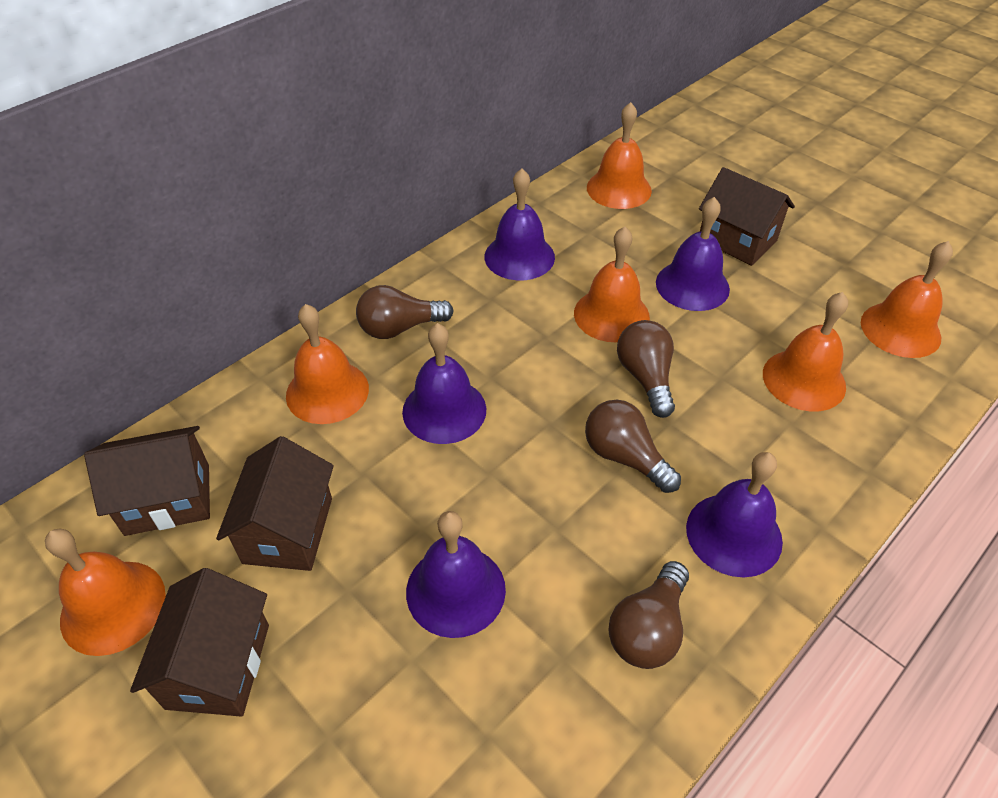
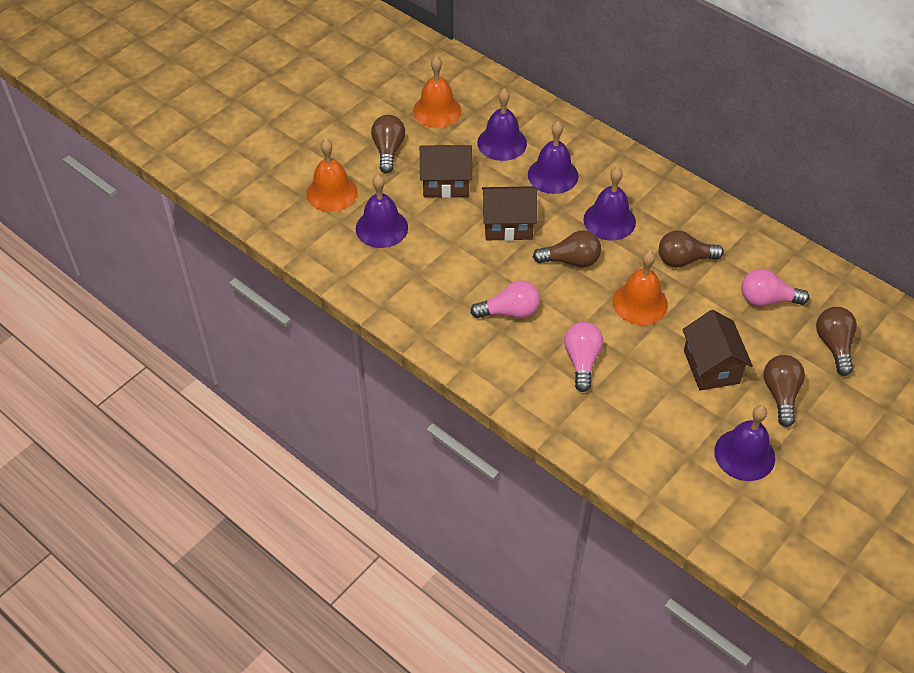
brown house: [84,426,210,536] [130,568,269,717] [216,436,334,571] [699,167,795,266] = 4 -> [420,145,472,198] [482,186,537,241] [682,310,753,391] = 3
brown light bulb: [356,285,454,339] [585,400,681,493] [608,561,689,669] [617,320,675,418] = 4 -> [371,115,405,173] [533,230,601,267] [659,230,724,268] [764,355,805,427] [816,307,857,376] = 5
orange bell: [45,528,166,656] [286,304,369,424] [574,226,650,342] [587,102,652,209] [763,292,848,412] [861,241,953,358] = 6 -> [306,139,358,212] [413,56,462,128] [613,251,668,325] = 3
pink light bulb: none = 0 -> [470,280,540,319] [564,322,603,392] [741,269,809,307] = 3

